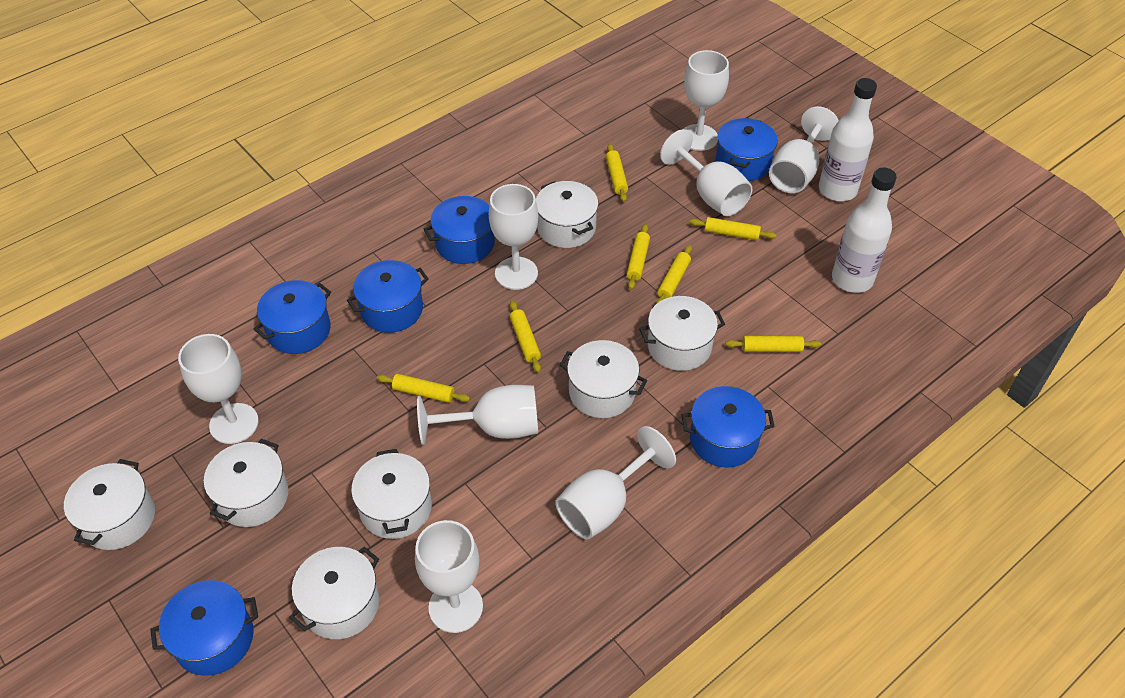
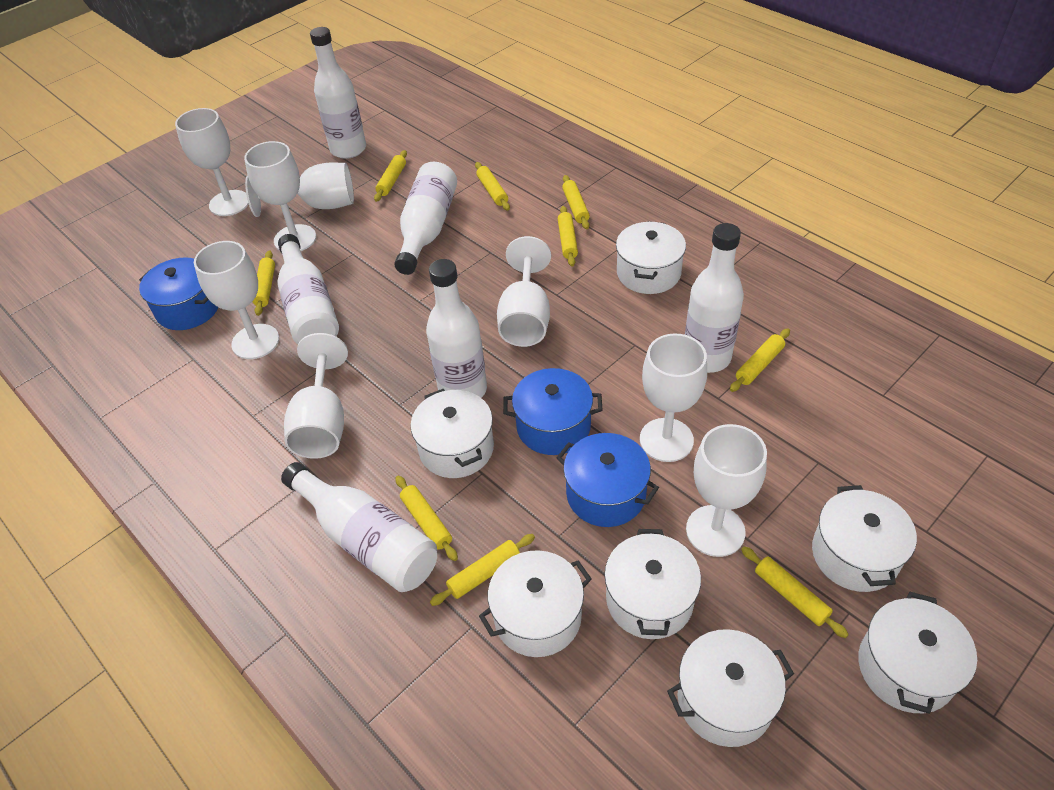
blue pot: [150,580,258,676] [254,280,331,354] [347,260,429,333] [424,196,495,264] [682,386,774,467] [715,118,778,181] = 6 -> [139,257,218,330] [503,368,603,455] [556,433,659,527] = 3
white bottle: [819,78,877,201] [832,168,897,293] = 2 -> [277,234,339,344] [281,462,437,592] [310,27,366,159] [394,162,457,275] [426,259,487,398] [685,223,744,373] = 6
yellow rolling pin: [377,374,470,403] [510,300,541,373] [606,144,628,202] [627,224,650,290] [656,245,692,304] [689,217,776,240] [725,336,821,352] = 7 -> [252,250,275,316] [374,150,407,202] [395,475,458,561] [430,534,535,606] [475,162,510,211] [558,206,578,267] [562,175,590,230] [730,328,790,392] [741,546,849,638] = 9

